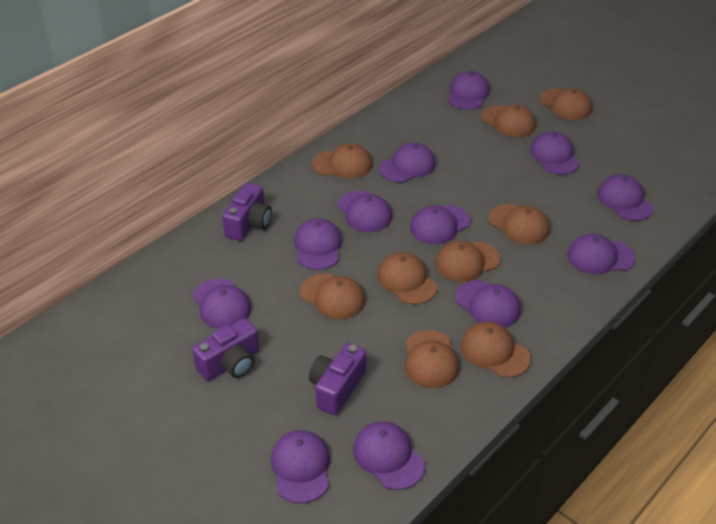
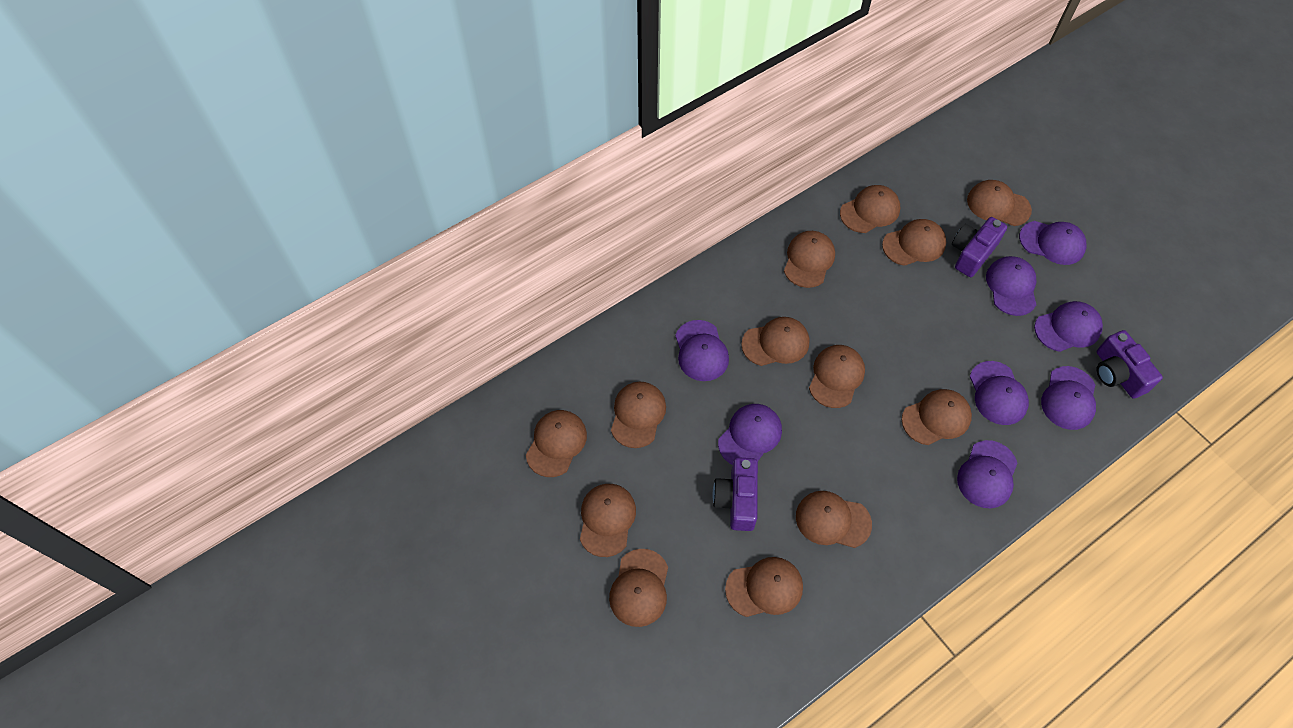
brown cap: [300,274,365,319] [312,143,372,178] [377,252,437,305] [405,330,459,388] [435,241,500,282] [461,322,531,378] [481,104,536,137] [489,204,550,245] [540,88,592,120] = 9 -> [526,410,587,477] [580,484,636,557] [609,549,668,627] [611,381,666,448] [725,557,803,617] [741,317,809,366] [784,231,835,288] [796,491,872,548] [809,345,865,408] [840,185,900,233] [882,219,946,266] [902,389,972,445] [967,180,1032,226] = 13
purple cap: [193,279,251,329] [271,430,330,503] [294,218,342,270] [338,191,392,232] [353,421,425,490] [379,143,436,183] [410,205,470,244] [448,71,490,110] [455,280,521,328] [530,131,580,175] [567,234,635,274] [597,174,653,221] = 12 -> [675,320,729,381] [718,404,782,465] [957,440,1018,508] [970,361,1029,425] [986,256,1036,316] [1019,221,1087,265] [1034,301,1103,352] [1041,366,1096,430] = 8

